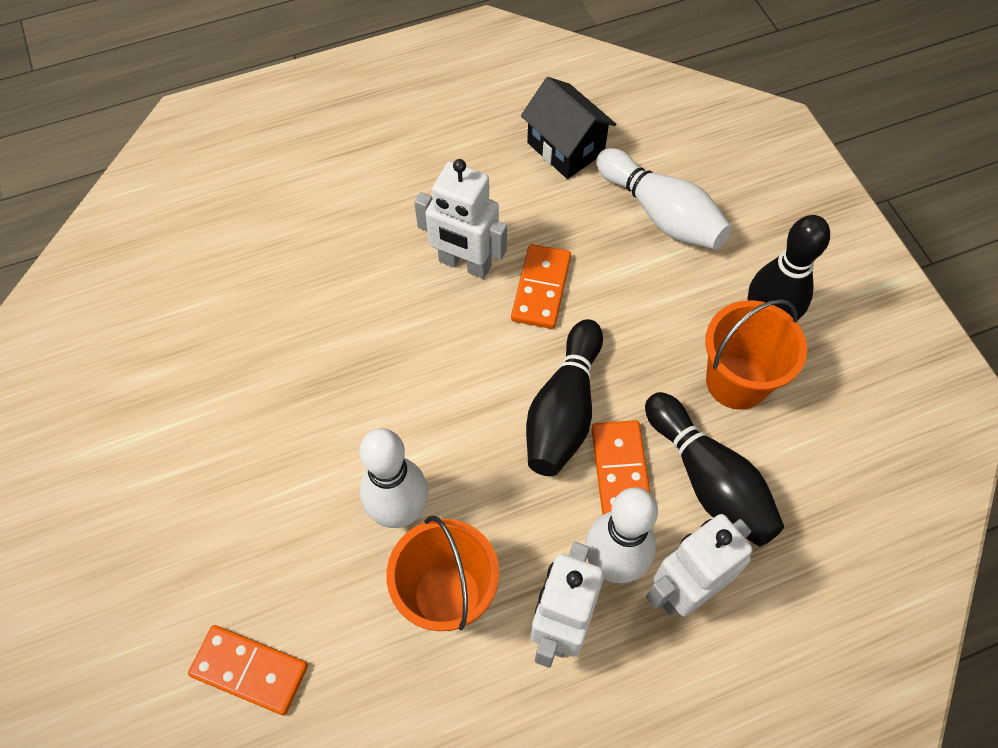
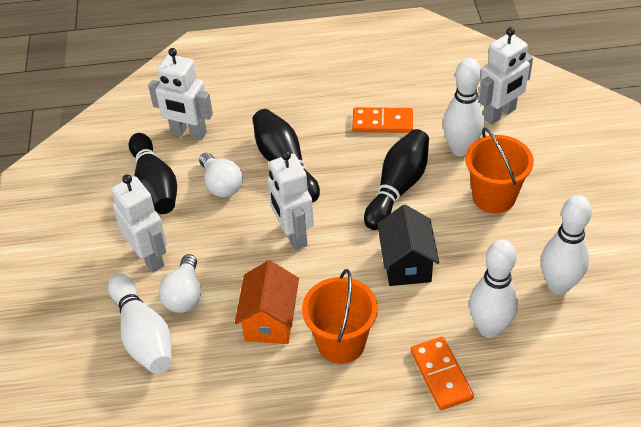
orange domino: [188,625,308,715] [511,244,571,329] [591,420,650,515] = 3 -> [352,107,413,133] [411,337,474,410] = 2
orange house: none = 0 -> [235,260,299,344] = 1
white bowling pin: [360,428,428,528] [585,487,658,583] [596,148,732,249] = 3 -> [108,273,172,374] [443,58,484,156] [469,239,518,338] [541,195,592,294] = 4
white light bulb: none = 0 -> [159,254,201,313] [199,153,243,197] = 2
white robot: [414,159,507,279] [530,542,604,668] [646,514,753,616] = 3 -> [111,174,167,272] [148,48,213,140] [268,151,314,250] [479,27,533,125] = 4

